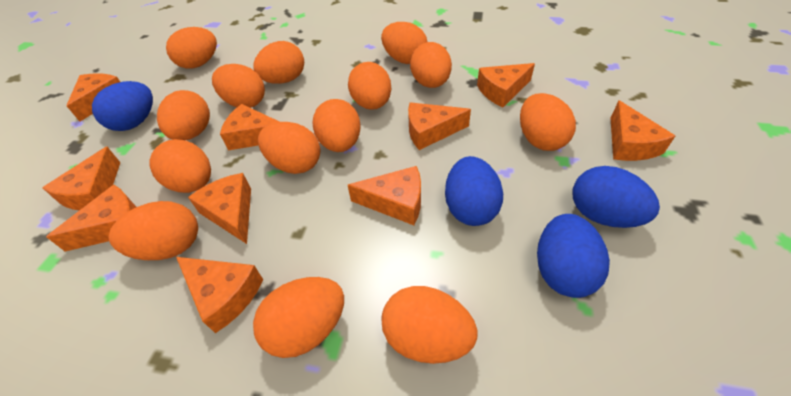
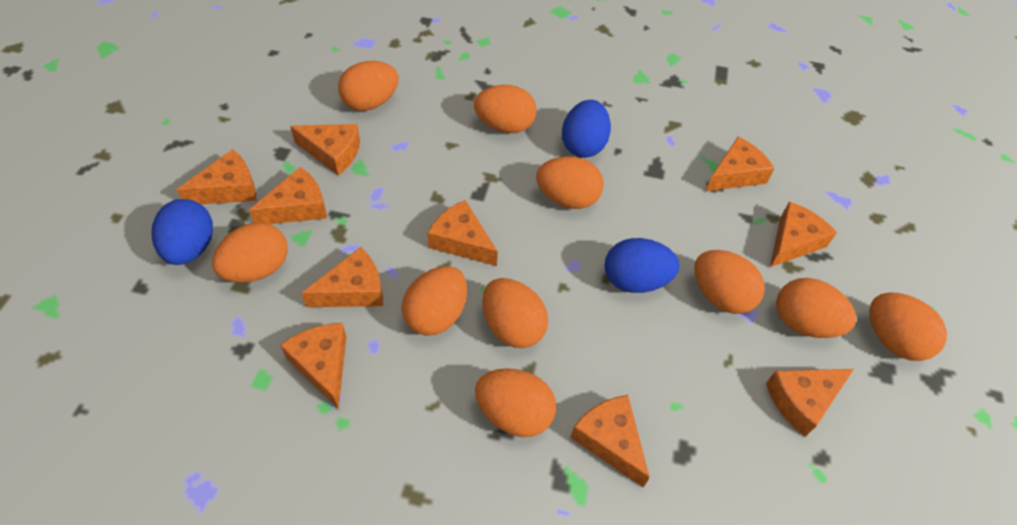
blue egg: [92,81,153,131] [445,156,503,226] [537,214,610,298] [572,166,660,228] = 4 -> [152,199,213,265] [562,100,611,158] [604,238,680,293] = 3
orange egg: [109,201,198,260] [149,139,211,193] [157,90,210,140] [166,27,217,69] [212,64,265,108] [253,41,304,84] [253,277,344,358] [258,122,320,174] [312,99,361,152] [348,62,391,110] [381,22,428,64] [381,286,477,364] [410,42,452,88] [520,93,576,151] = 14 -> [212,222,288,283] [338,61,399,111] [402,266,467,336] [474,85,537,133] [475,368,556,437] [482,278,548,348] [536,156,604,209] [694,250,765,314] [776,278,857,338] [869,292,947,361] = 10

